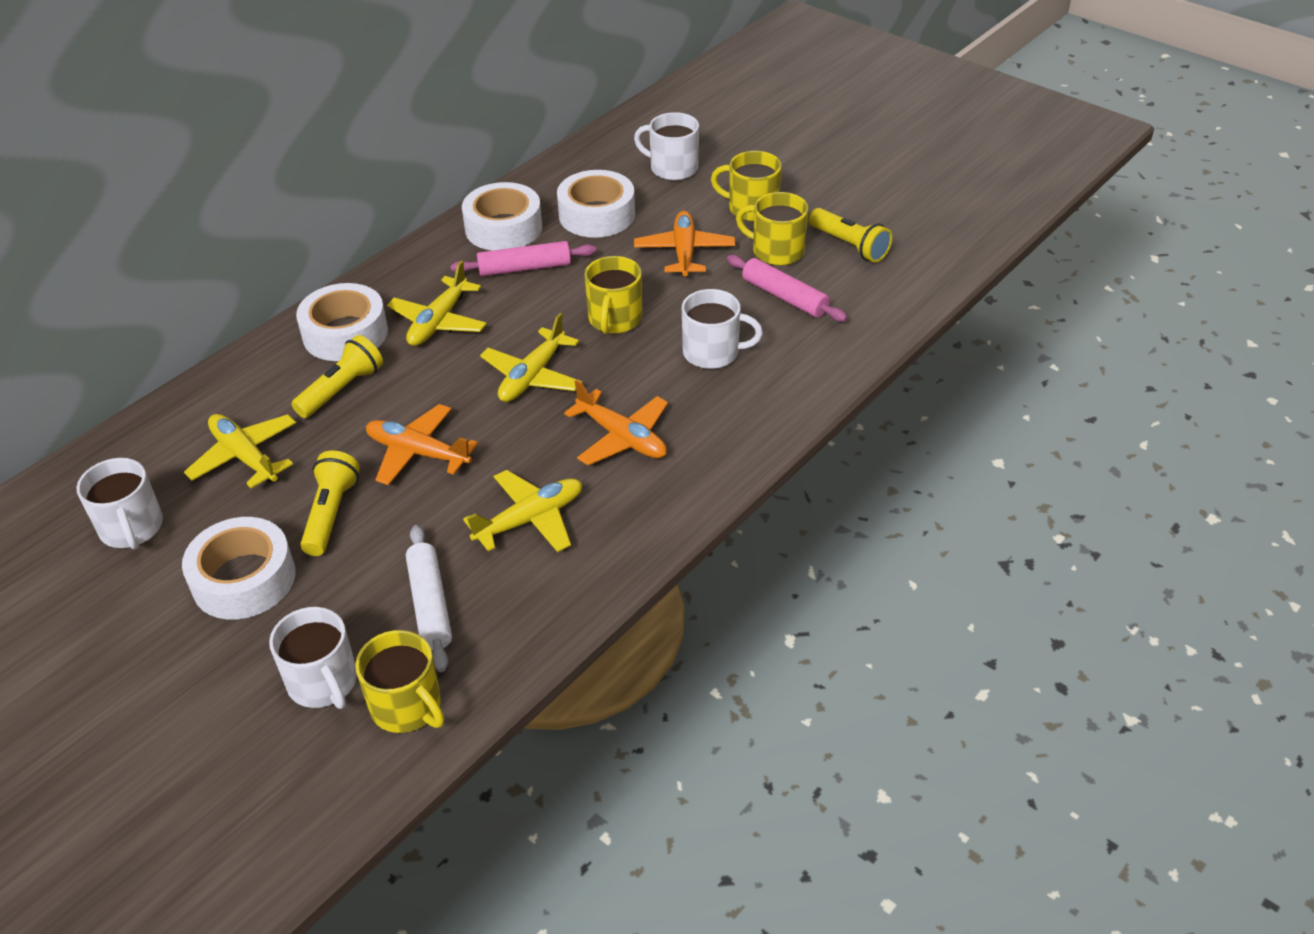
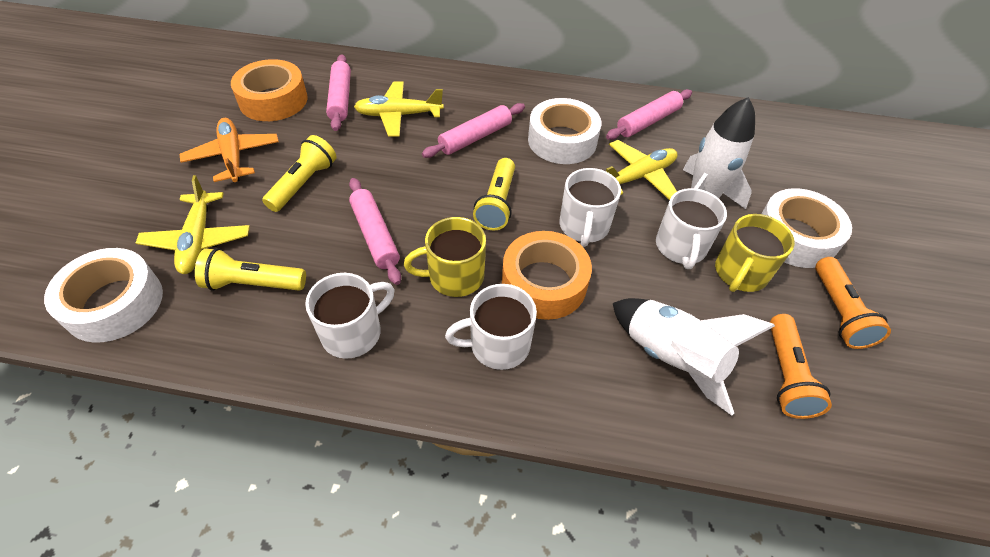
orange flashlight: none = 0 -> [770,314,832,419] [815,257,891,349] = 2
orange plane: [366,404,478,485] [564,380,668,465] [634,211,735,277] = 3 -> [180,118,279,182] = 1
orange tape: none = 0 -> [231,59,308,121] [502,231,592,320] = 2
pink rolling pin: [451,241,596,276] [727,255,848,322] = 2 -> [326,54,351,131] [349,178,401,285] [422,103,525,158] [606,89,692,140] = 4
white rocket: none = 0 -> [613,298,775,416] [683,97,755,209] = 2
white rolling pin: [406,525,452,672] = 1 -> none = 0
white tape: [182,517,295,620] [296,283,388,361] [462,182,542,251] [557,170,635,238] = 4 -> [44,248,163,343] [528,98,601,164] [761,188,852,268] = 3
yellow mug: [355,630,444,733] [584,256,642,334] [711,151,782,222] [736,192,808,266] = 4 -> [404,217,486,297] [715,214,795,292] = 2
yellow plane: [184,414,296,488] [387,261,487,346] [463,470,582,552] [480,313,582,402] = 4 -> [136,175,250,274] [354,81,444,137] [606,140,678,200] = 3

